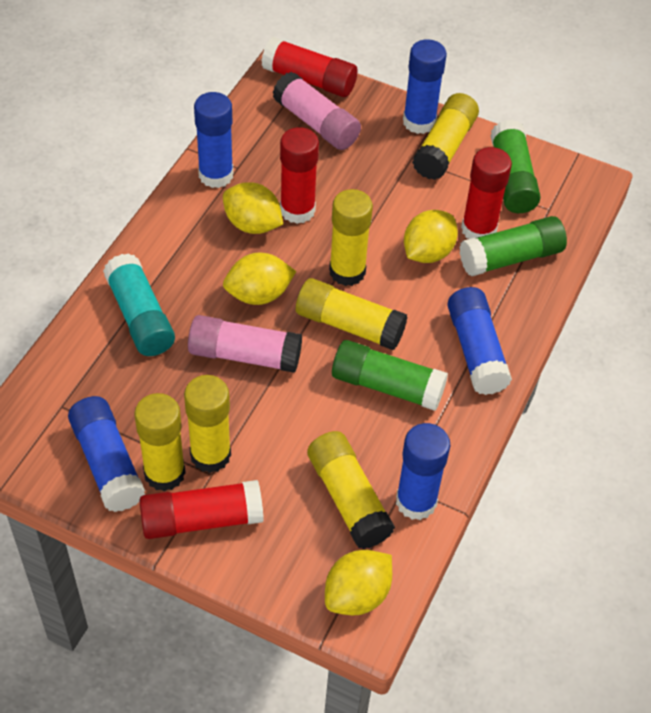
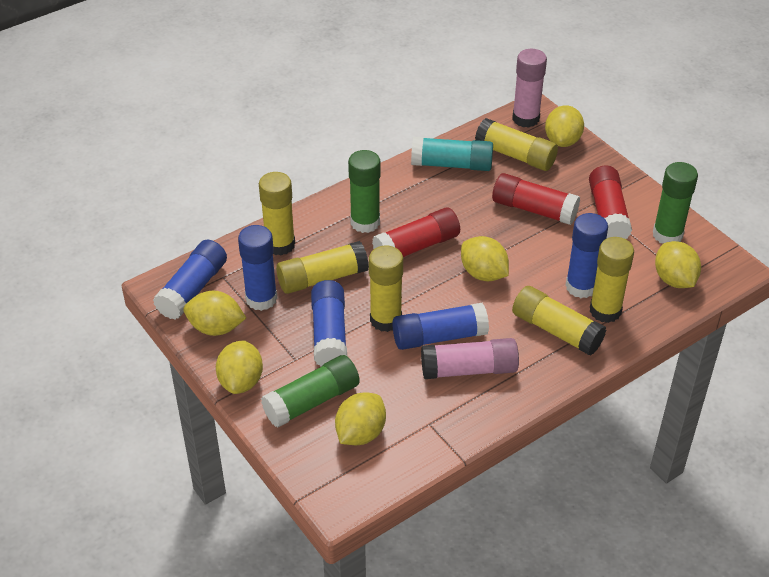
red glue stick: [139,480,264,539] [261,37,358,97] [280,127,319,224] [461,147,512,239] = 4 -> [372,207,460,257] [492,173,580,225] [589,166,632,239] = 3
yellow lemon: [223,182,283,234] [223,253,296,305] [325,550,392,615] [404,210,458,263] = 4 -> [183,291,246,336] [216,341,263,394] [335,392,386,445] [461,236,509,281] [545,105,584,147] [655,241,701,288] = 6

